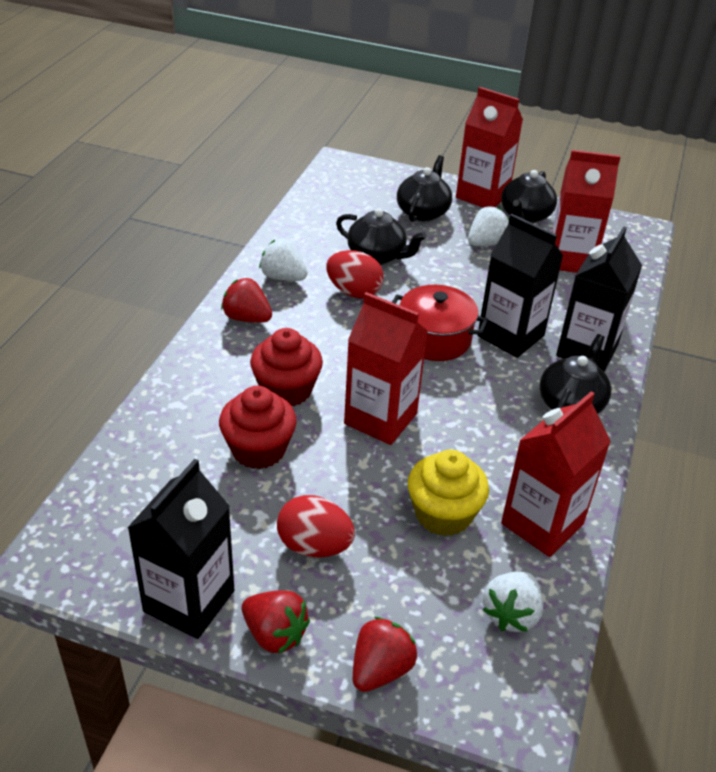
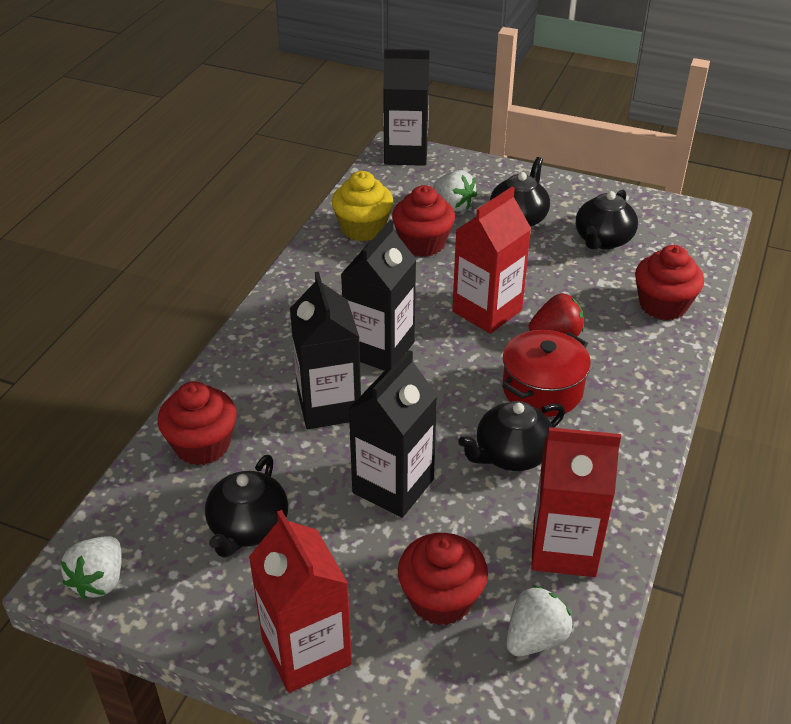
black carton: [127,459,234,639] [478,214,563,358] [556,226,642,372] = 3 -> [290,272,361,429] [341,220,417,371] [348,350,438,518] [383,49,429,166] = 4
red carton: [344,292,428,445] [456,87,523,208] [501,392,611,557] [552,150,621,273] = 4 -> [249,510,352,693] [452,187,531,334] [531,427,621,577] = 3
red cupcake: [219,386,297,469] [250,328,323,406] = 2 -> [158,381,237,466] [392,185,455,257] [398,533,488,626] [635,245,704,320] = 4
red egg: [277,495,355,558] [326,250,384,299] = 2 -> none = 0
red strawberry: [221,278,272,323] [242,590,310,654] [353,617,417,692] = 3 -> [529,294,584,336] = 1

